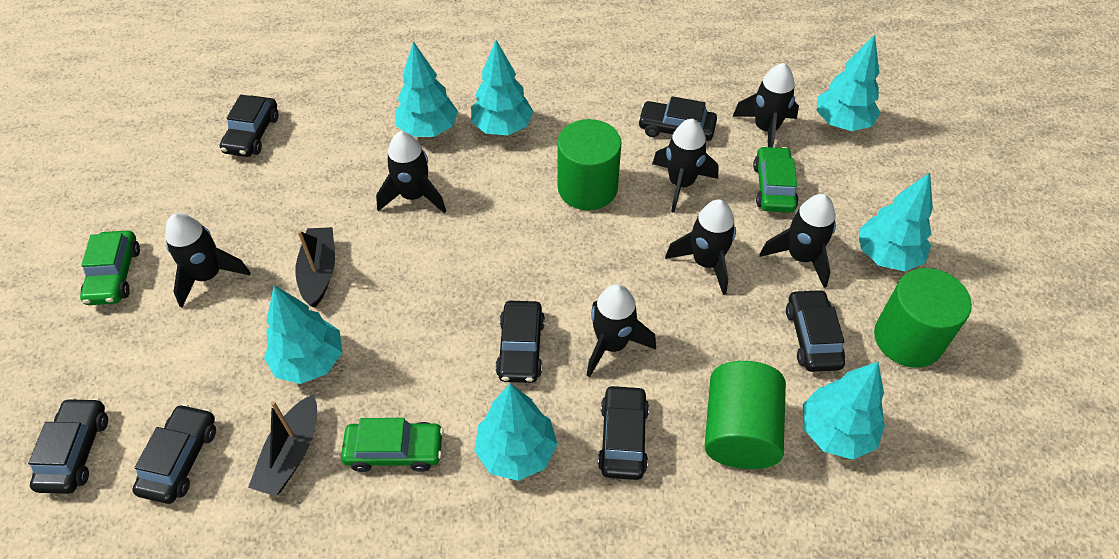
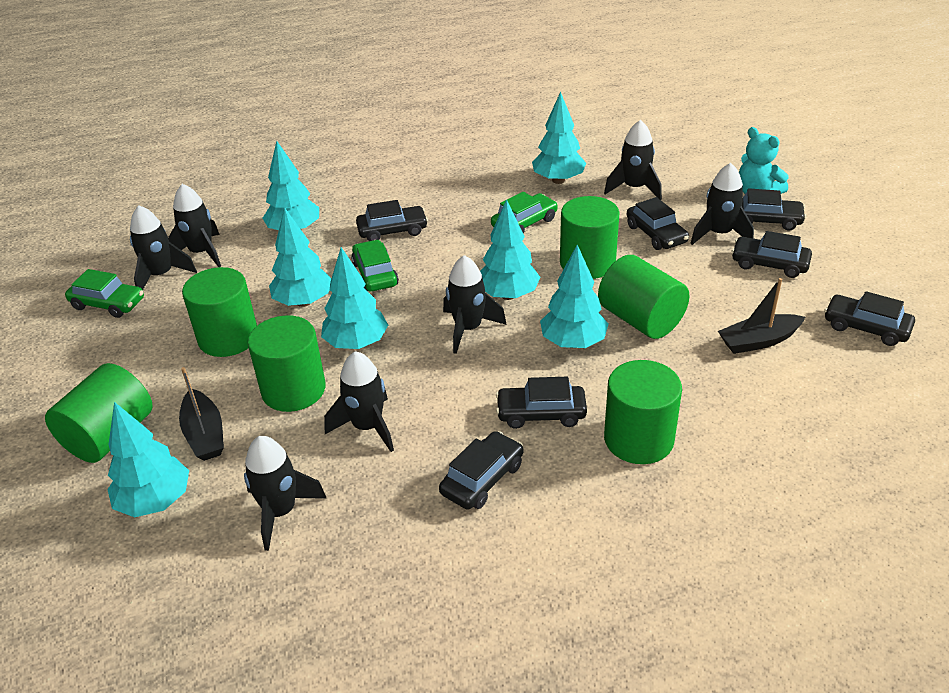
green cylinder: [557,119,622,210] [704,361,786,469] [874,268,972,368] = 3 -> [45,363,153,463] [182,267,257,357] [248,315,326,412] [560,196,620,279] [598,255,689,339] [604,360,682,464] = 6
turquoise teddy bear: none = 0 -> [739,127,789,194] = 1

